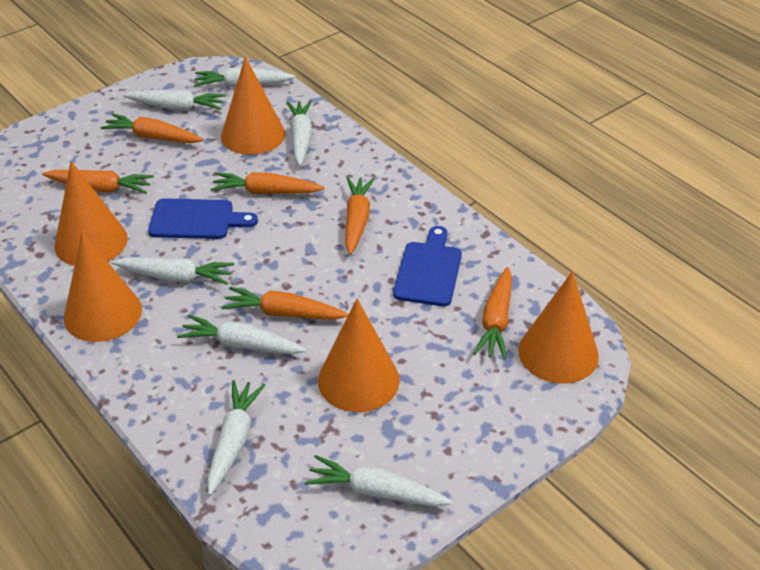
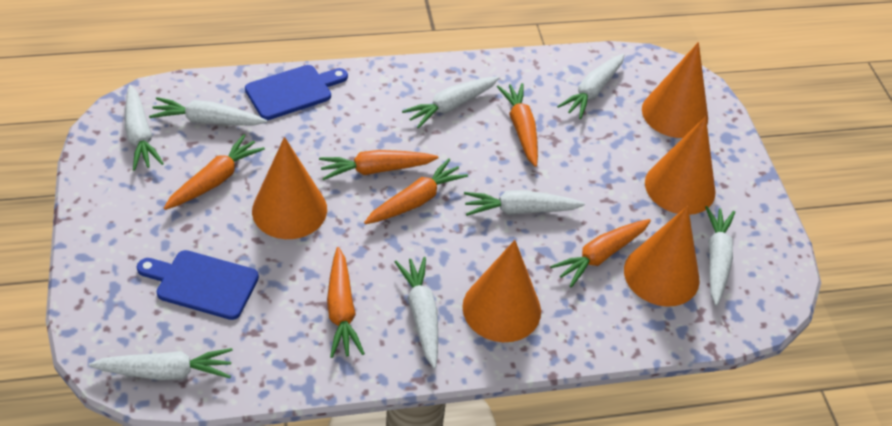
white carrot: [112,257,234,285] [123,90,226,110] [177,315,307,354] [194,67,295,87] [207,380,266,496] [286,100,312,166] [305,455,453,507] = 7 -> [89,348,233,380] [125,85,164,171] [149,97,267,126] [395,257,438,369] [402,76,500,129] [464,190,585,216] [557,54,624,119] [705,206,735,306] = 8

